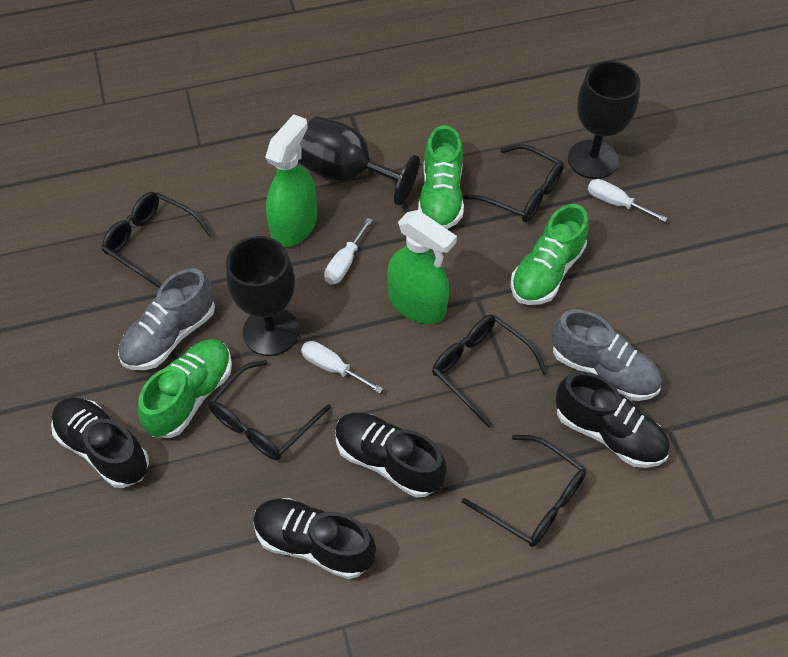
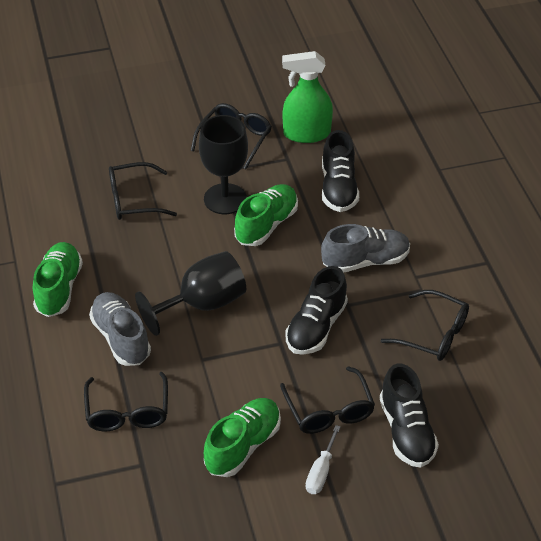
black goblet: [226,236,299,356] [298,116,420,205] [568,61,641,179] = 3 -> [135,251,246,336] [199,115,248,214] = 2
black shoe: [51,398,149,488] [253,498,376,579] [335,413,447,498] [556,372,670,468] = 4 -> [286,266,348,355] [322,130,359,212] [380,364,439,468] = 3
green spray bottle: [265,114,317,247] [387,210,457,324] = 2 -> [282,51,333,143] = 1
white screwdriver: [301,341,383,393] [324,218,373,284] [588,179,667,222] = 3 -> [306,425,341,494] = 1

